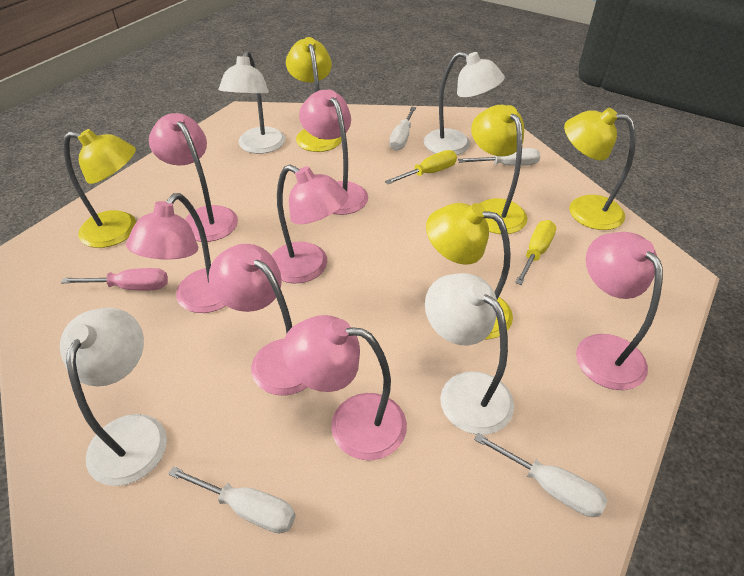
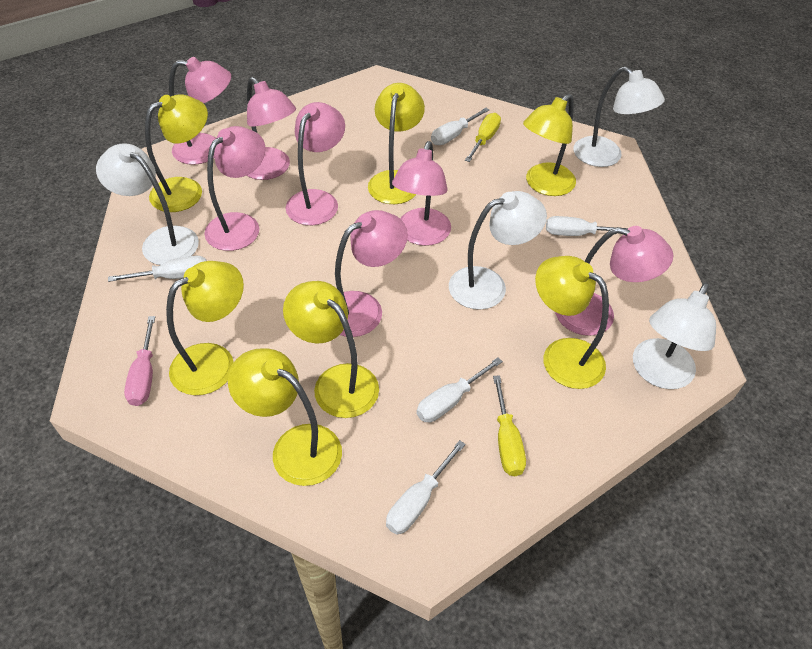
white screwdriver: [168,466,296,534] [389,107,416,151] [458,148,540,166] [474,433,607,517] = 4 -> [108,256,206,282] [386,440,466,535] [417,357,503,422] [431,108,490,145] [546,216,628,236] = 5
yellow lamp: [63,129,136,248] [286,37,342,152] [426,203,513,339] [471,105,527,234] [564,108,636,230] = 5 -> [145,94,208,212] [166,261,244,395] [228,348,342,486] [283,281,379,418] [368,83,425,204] [523,94,576,196] [535,256,609,389] = 7

